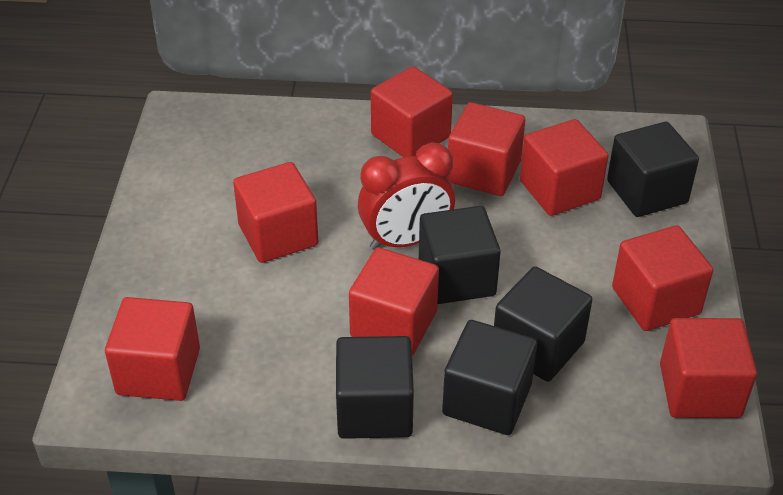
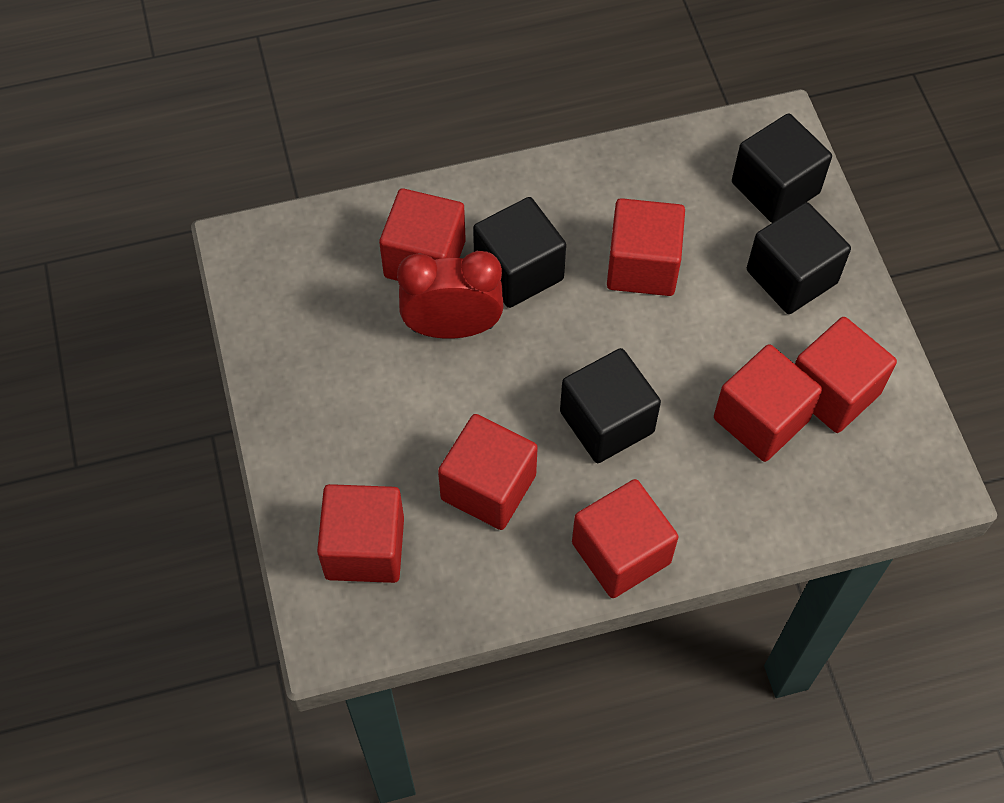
black cube: [336,336,414,439] [419,206,501,304] [442,320,537,435] [494,266,593,382] [607,122,699,217] = 5 -> [473,197,566,308] [560,348,661,463] [732,114,832,223] [747,202,851,314] = 4
red cube: [105,297,200,401] [233,162,319,263] [349,247,439,356] [371,66,453,157] [447,102,525,196] [520,119,609,216] [612,225,713,331] [660,318,757,418] = 8 -> [317,484,404,583] [379,188,466,281] [438,414,538,530] [572,479,679,598] [607,198,685,296] [714,344,822,462] [795,317,897,433] = 7

